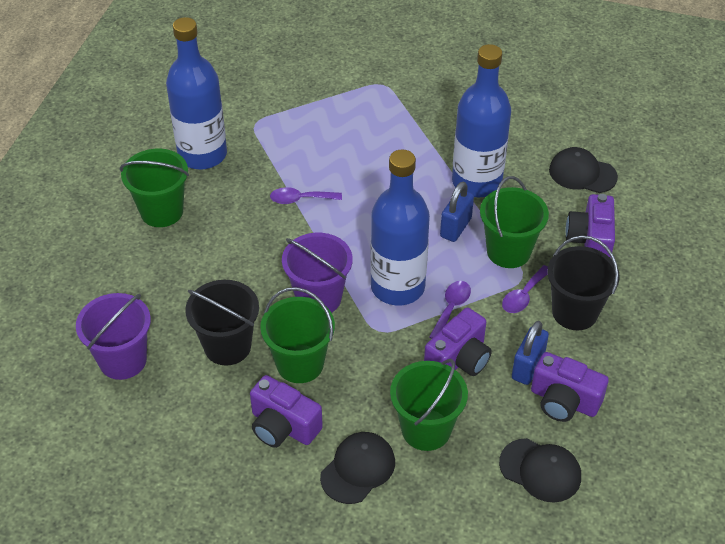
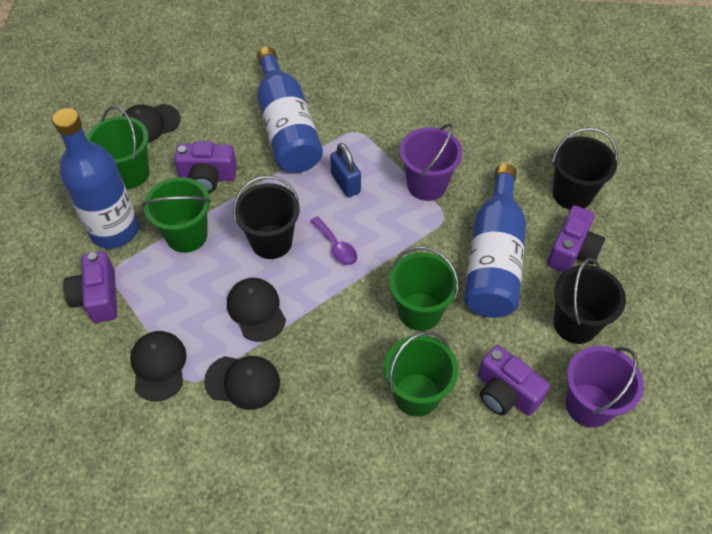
black bucket: [185,280,259,366] [547,235,620,330] = 2 -> [233,175,300,259] [552,127,618,210] [554,258,626,344] = 3
black cap: [320,432,395,504] [499,438,581,502] [549,147,618,193] = 3 -> [122,104,181,143] [130,331,187,401] [204,356,280,410] [227,278,286,342] = 4
blue padlock: [440,182,474,242] [512,321,549,385] = 2 -> [330,143,361,198] = 1
purple spoon: [270,187,342,204] [429,281,471,339] [502,265,548,313] = 3 -> [310,216,357,265] = 1

